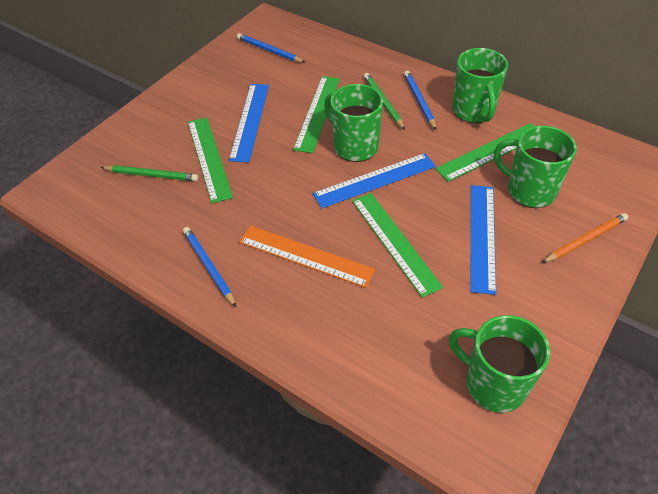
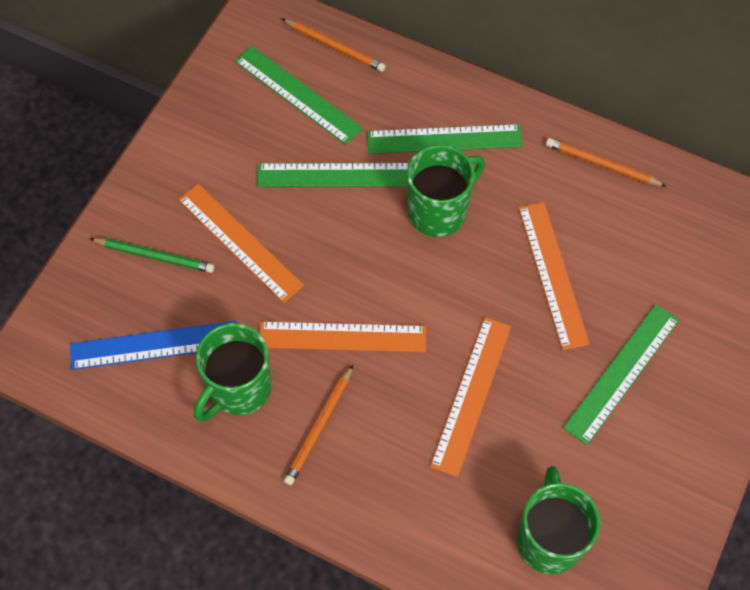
blue pencil: [183,227,236,307] [237,33,306,63] [404,71,436,130] = 3 -> none = 0
blue ruler: [229,84,269,162] [313,153,436,208] [471,185,496,295] = 3 -> [70,321,237,370] = 1
green mug: [324,84,383,162] [449,315,550,413] [452,48,508,123] [494,126,577,208] = 4 -> [194,323,272,422] [407,145,485,237] [517,466,600,574] = 3
green pencil: [101,165,198,181] [364,73,405,130] = 2 -> [89,238,215,273] = 1
orange pencil: [542,213,628,263] = 1 -> [281,18,386,72] [284,365,353,485] [546,138,666,186] = 3
orange ruler: [239,226,376,288] = 1 -> [178,184,304,303] [259,321,426,352] [430,317,511,477] [518,202,590,350] = 4

